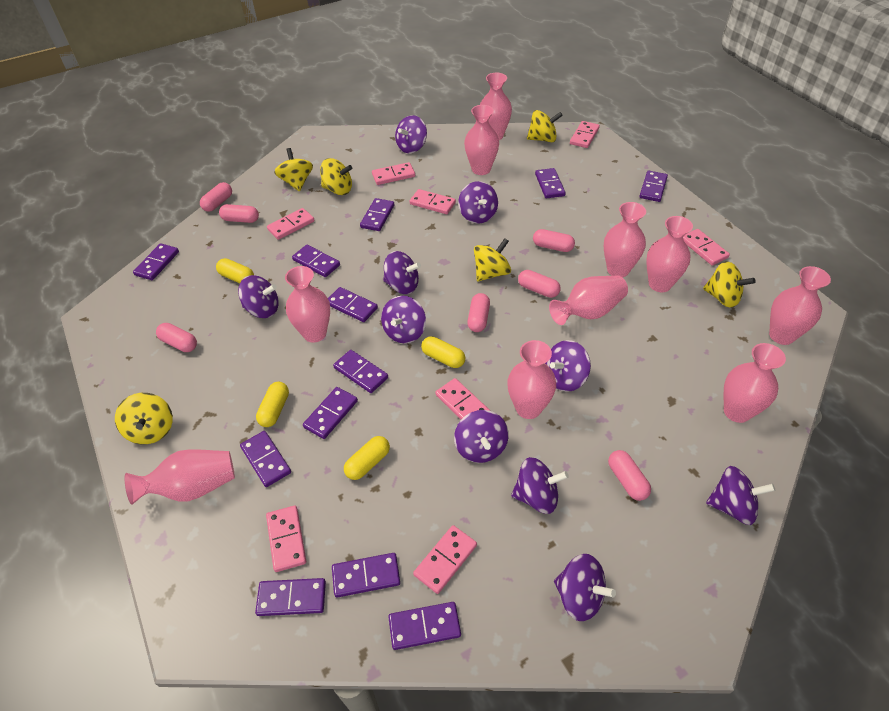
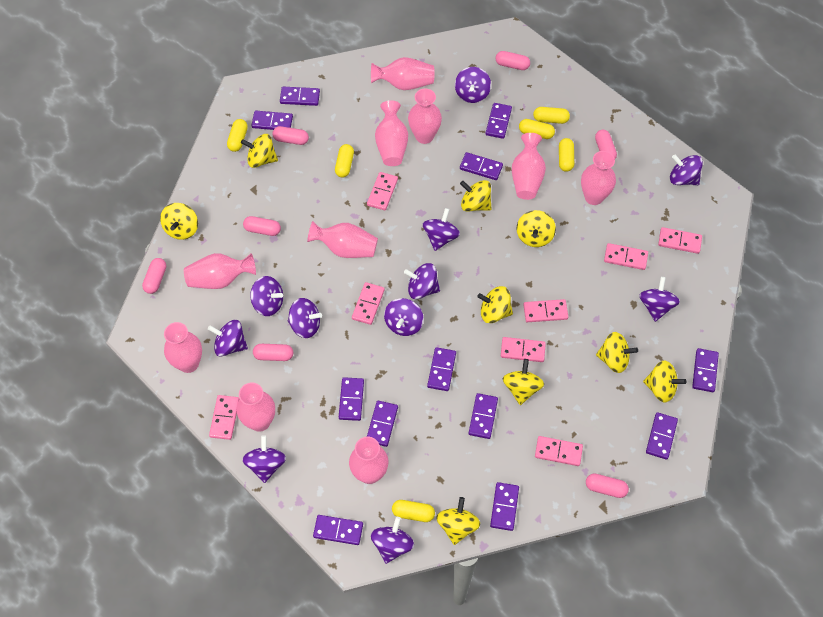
purple spinning top: [238,275,279,318] [381,296,426,343] [383,251,421,294] [395,115,427,153] [454,410,509,463] [458,181,498,224] [511,457,569,514] [545,340,591,392] [554,554,616,621] [706,466,775,525] = 10 -> [208,320,248,356] [242,435,286,483] [250,276,283,316] [288,298,322,338] [371,517,414,564] [384,298,424,336] [404,263,440,299] [423,208,460,251] [455,67,491,103] [639,277,680,322] [670,154,703,185] = 11
yellow capsule: [216,258,254,283] [256,382,289,427] [344,436,390,480] [421,336,465,368] = 4 -> [227,119,248,152] [335,144,354,178] [392,500,435,522] [519,119,555,139] [533,107,570,124] [559,138,574,172] = 6
yellow spinning top: [115,393,173,444] [275,148,313,192] [320,158,352,195] [474,238,511,281] [527,110,563,142] [703,261,756,308] = 6 -> [160,203,198,240] [241,134,278,168] [436,497,480,545] [460,180,491,212] [477,286,513,323] [503,359,544,405] [517,210,556,247] [596,332,638,373] [643,361,687,403] = 9

